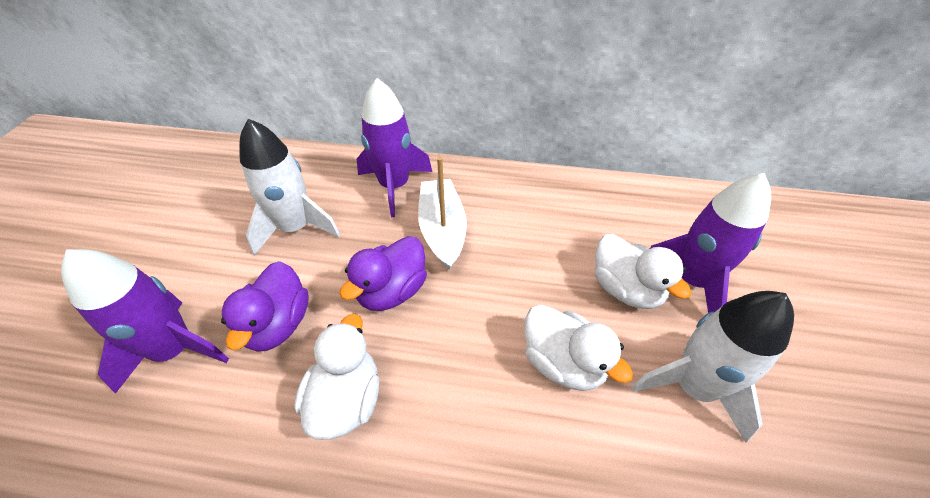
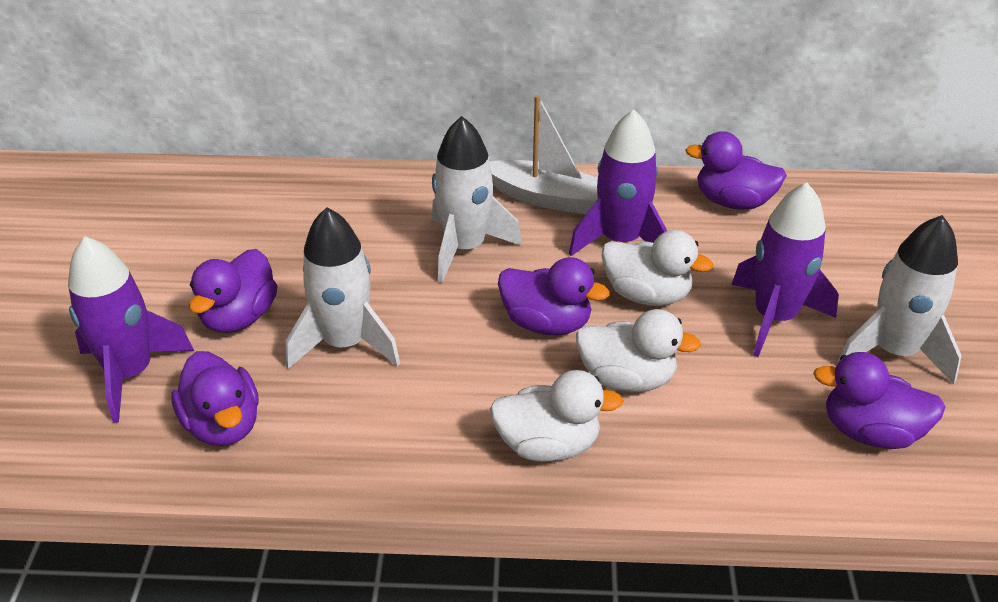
purple duck: [221,261,309,352] [340,236,427,311] = 2 -> [171,351,259,446] [189,249,278,333] [498,257,610,335] [685,131,787,210] [813,352,945,449] = 5
white rocket: [239,119,340,256] [632,291,794,442] = 2 -> [285,207,400,369] [432,116,522,283] [837,215,961,384] = 3

